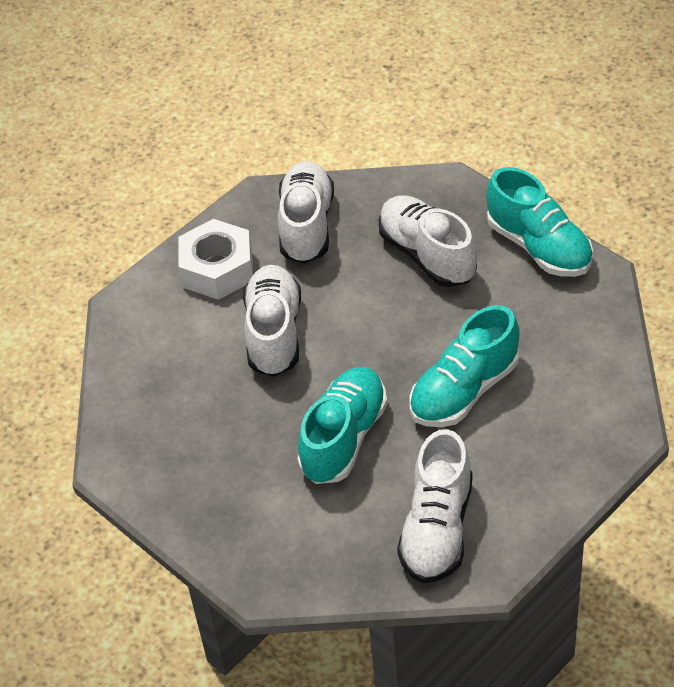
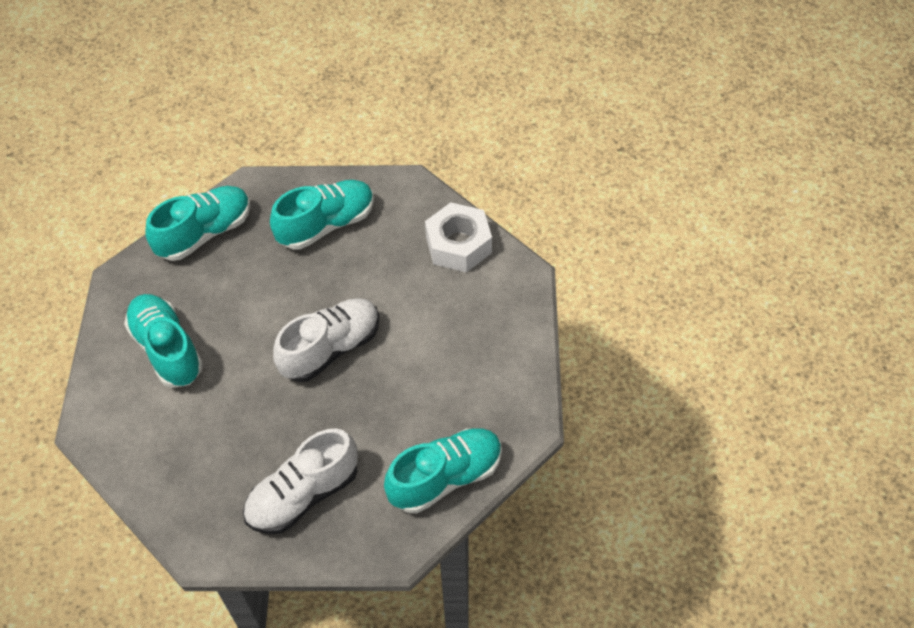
turquoise shoe: [298,367,387,484] [409,305,520,427] [486,167,593,277] = 3 -> [124,294,203,388] [145,186,251,261] [270,180,374,250] [384,428,502,513] = 4
white shoe: [243,265,301,377] [278,161,334,264] [379,195,477,287] [397,429,473,584] = 4 -> [243,428,358,534] [273,298,379,382] = 2

